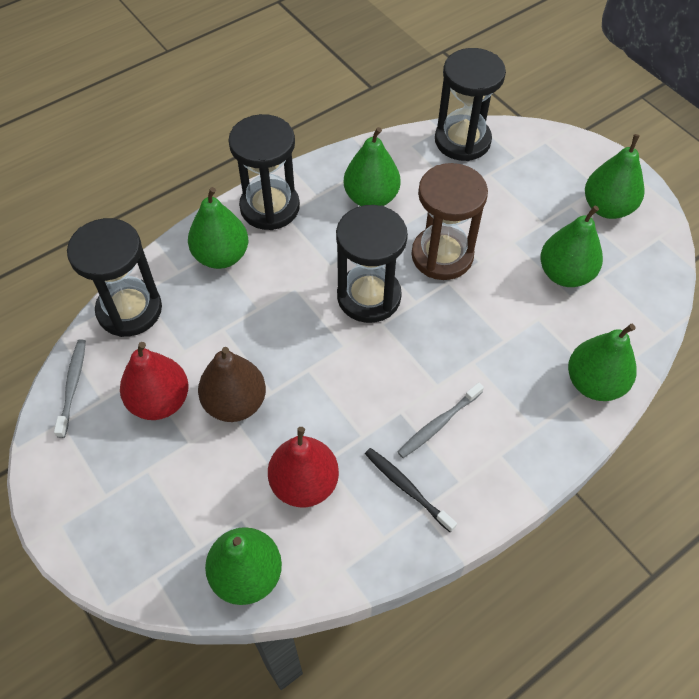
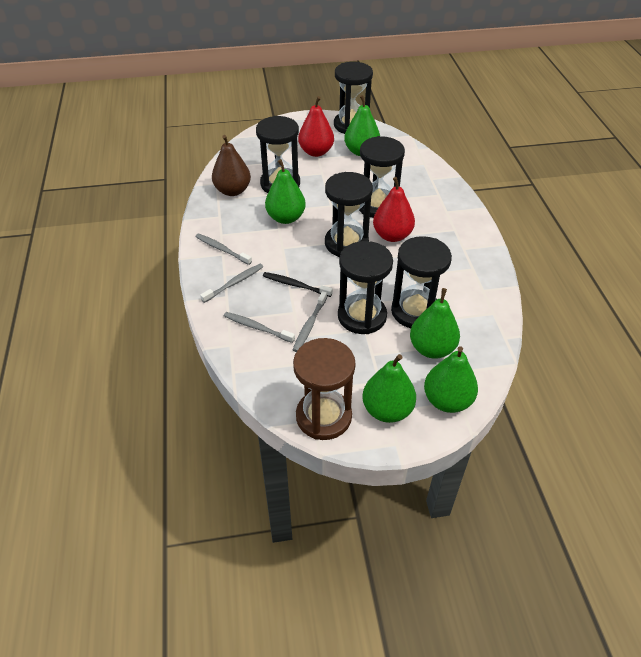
black hourglass: [67,218,162,337] [228,114,300,230] [336,205,408,323] [435,48,506,161] = 4 -> [256,116,300,193] [325,172,373,257] [334,62,373,134] [338,241,393,334] [359,136,405,218] [391,236,452,328] = 6
green pear: [188,187,248,269] [205,527,282,605] [344,127,401,206] [540,205,603,287] [568,324,637,401] [585,134,644,219] = 6 -> [265,159,306,224] [344,95,380,156] [363,354,416,423] [410,288,460,359] [424,346,478,413] = 5
grey toothbrush: [54,339,86,438] [398,382,484,458] = 2 -> [195,234,252,265] [200,264,263,303] [224,312,295,343] [293,291,327,352] = 4

